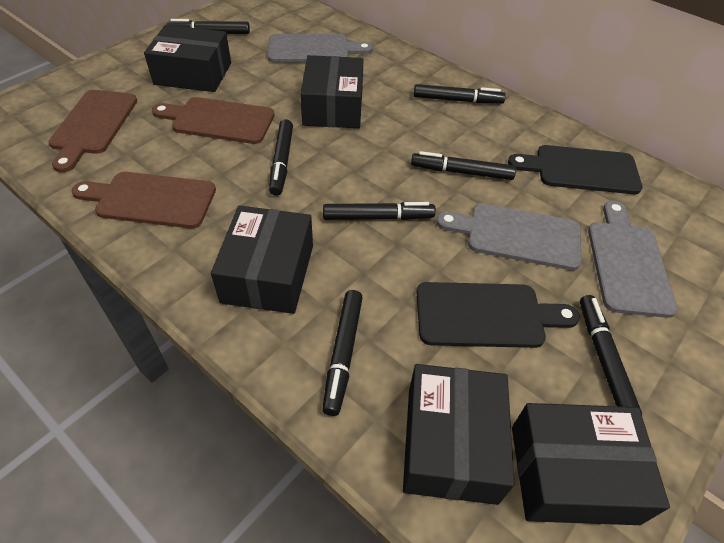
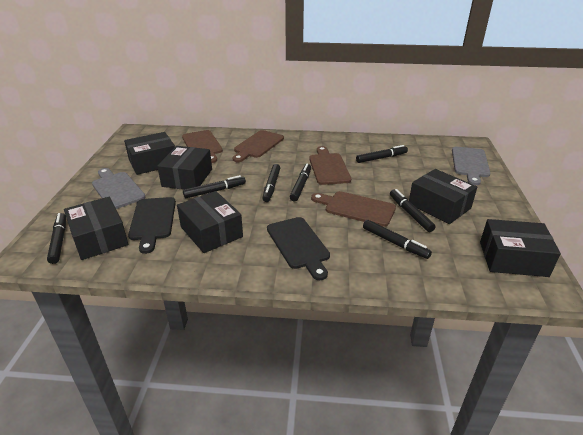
black box: [144,25,231,92] [211,205,313,314] [300,55,364,128] [403,364,514,505] [512,403,670,525] = 5 -> [64,197,128,260] [124,132,175,175] [157,146,212,190] [177,191,243,253] [409,169,477,224] [480,219,561,277] = 6
brown cutting board: [48,90,137,172] [71,172,216,228] [152,97,275,144] = 3 -> [182,130,223,163] [233,130,284,162] [309,146,351,185] [311,191,396,227] = 4
grey cutting board: [268,34,373,63] [436,203,581,270] [588,201,677,318] = 3 -> [92,168,145,209] [452,147,491,185] = 2

